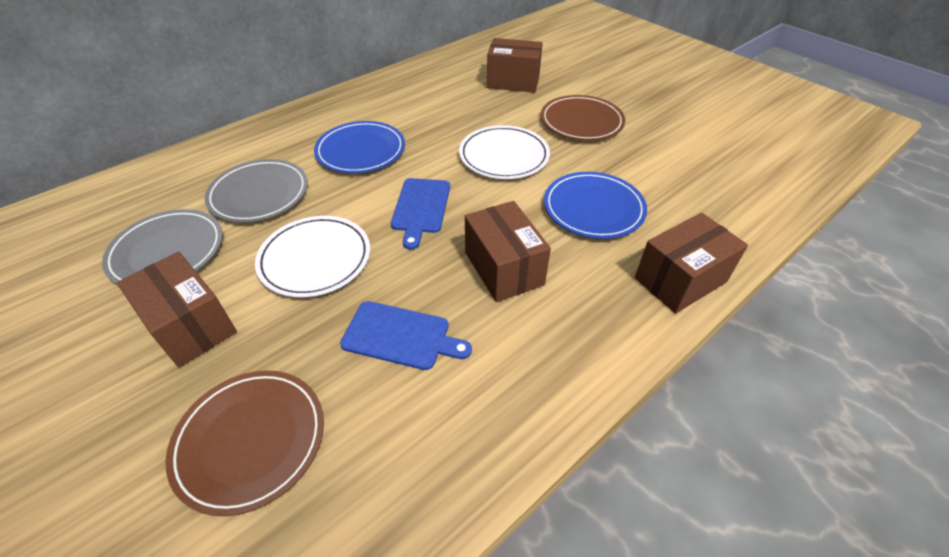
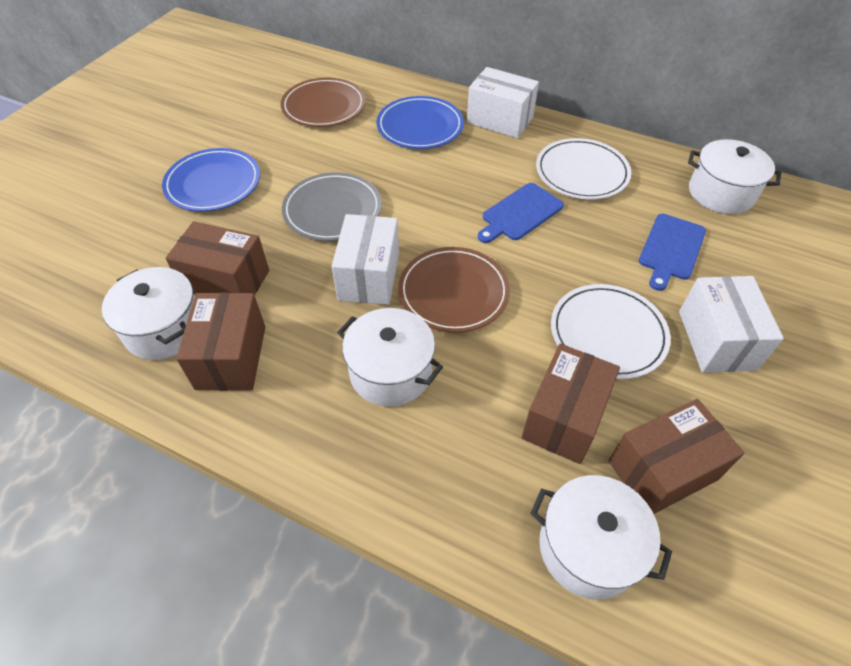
grey plate: [102,209,223,284] [204,159,308,223] = 2 -> [282,172,382,241] = 1
white box: none = 0 -> [331,214,399,305] [467,67,539,138] [679,276,784,372] = 3
white pot: none = 0 -> [102,267,195,360] [337,308,443,407] [530,475,672,600] [688,139,781,214] = 4

